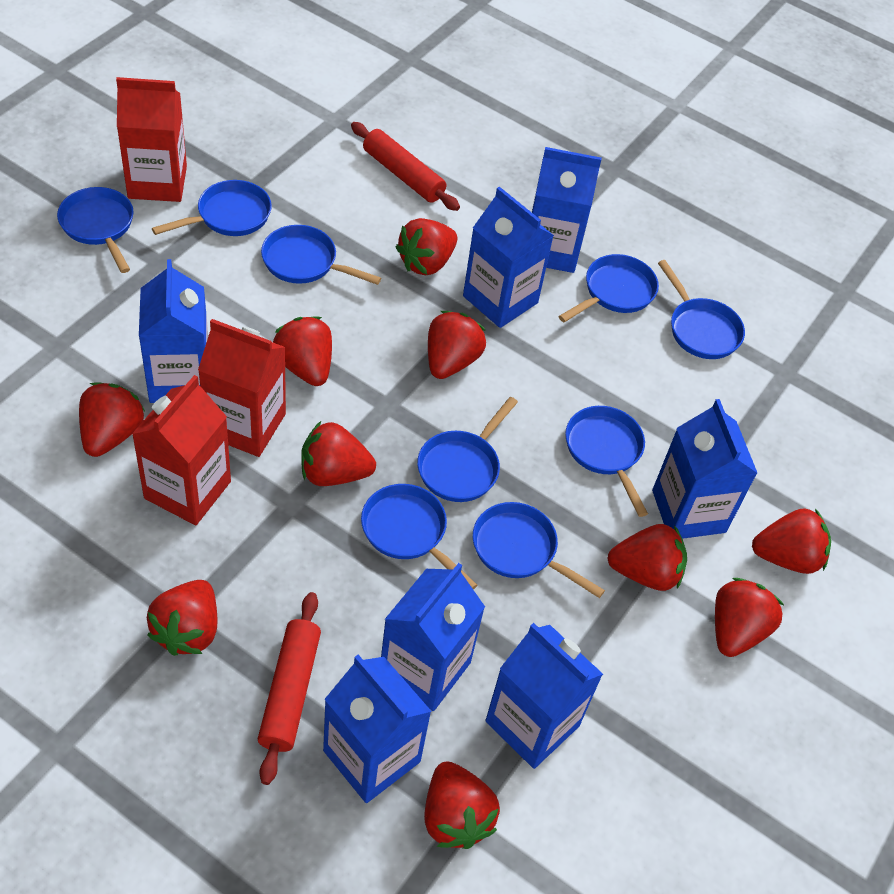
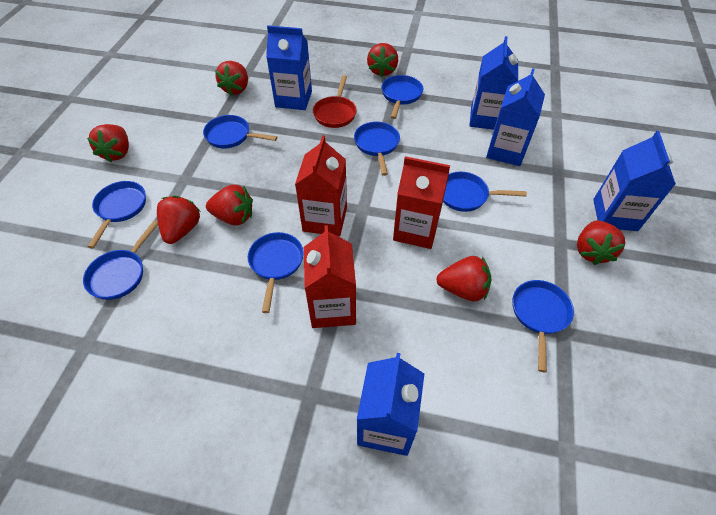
blue carton: [139,259,208,403] [323,654,432,803] [381,563,485,711] [463,187,554,328] [485,623,603,769] [532,147,602,273] [652,399,758,539] = 7 -> [266,25,312,110] [357,353,424,456] [469,36,518,130] [486,68,545,166] [593,131,676,231] = 5
blue pan: [57,187,134,273] [152,180,272,236] [261,225,381,285] [361,484,477,590] [417,397,518,502] [473,502,605,598] [558,254,659,322] [565,406,648,517] [658,260,745,359] = 9 -> [83,221,158,300] [88,181,146,248] [203,115,277,149] [248,232,304,313] [354,122,400,176] [381,75,423,119] [443,172,527,212] [513,280,574,372] = 8
red pan: none = 0 -> [313,75,357,128] = 1
red rolling pin: [258,592,321,785] [351,122,460,211] = 2 -> none = 0
red strawberry: [79,382,145,457] [147,580,217,656] [273,316,332,386] [301,421,376,486] [396,218,457,275] [424,761,500,849] [428,311,486,379] [607,524,687,591] [715,578,784,657] [752,508,831,574] = 10 -> [87,124,129,162] [157,196,201,244] [206,185,253,226] [215,61,248,96] [367,43,398,77] [436,256,491,301] [577,220,626,265] = 7

